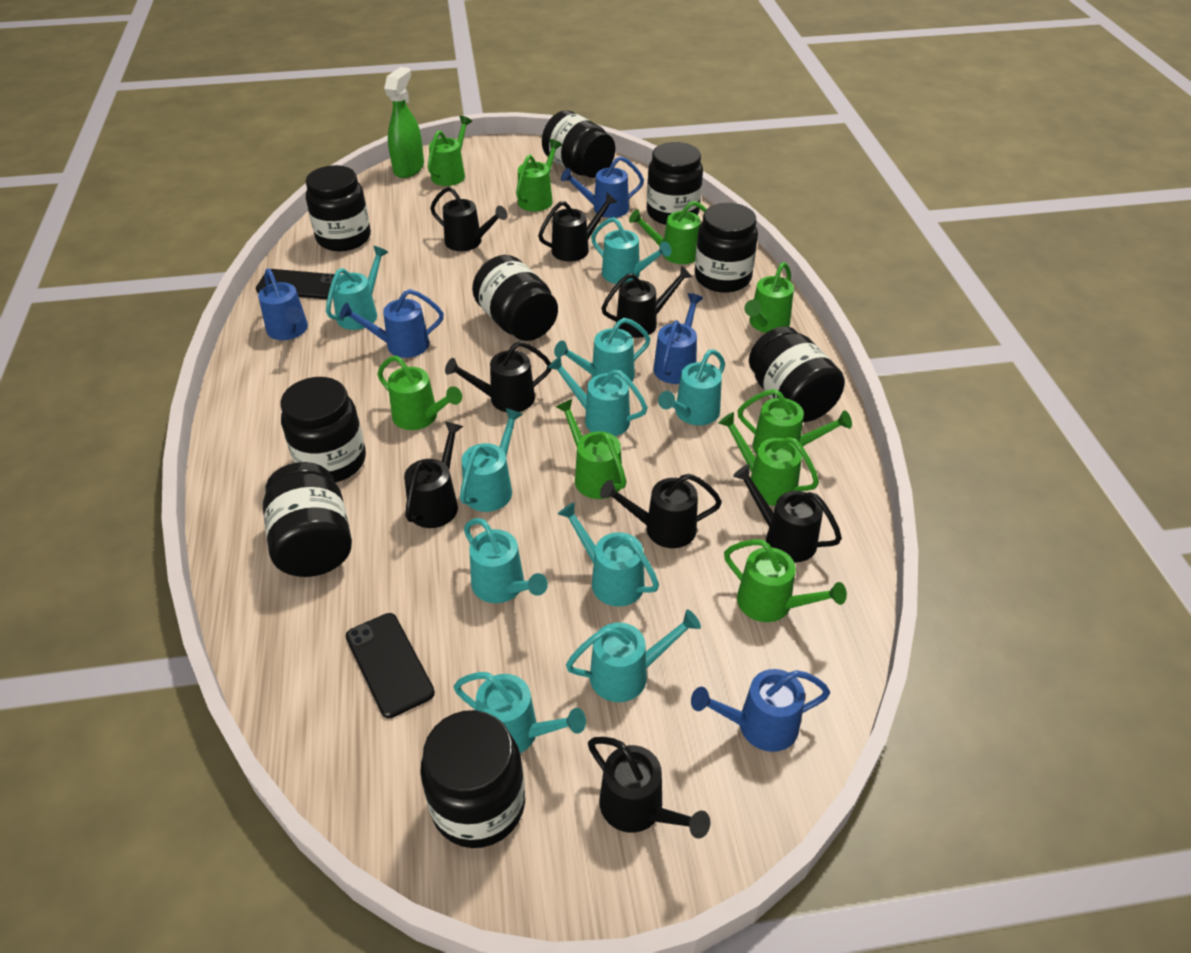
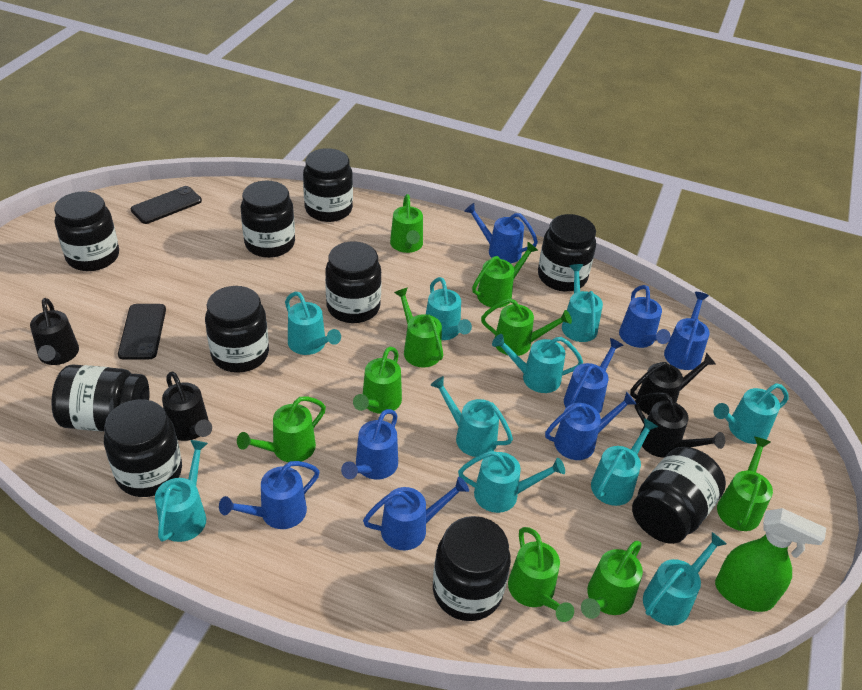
black jar: [263,462,352,577] [281,377,366,483] [305,165,371,251] [420,710,525,848] [472,255,558,341] [542,110,615,178] [647,142,703,225] [695,203,758,293] [749,326,845,422] = 9 -> [51,364,149,431] [54,191,119,271] [104,399,182,497] [205,286,269,373] [241,180,295,258] [303,148,353,222] [325,242,382,323] [433,516,511,621] [538,214,596,292] [632,447,726,544] = 10
black watering can: [404,421,463,528] [430,187,507,251] [445,341,551,412] [538,193,617,262] [588,737,710,839] [600,474,722,548] [602,265,692,338] [733,464,842,562] = 8 -> [30,298,79,365] [162,372,212,441] [630,352,716,415] [634,392,725,458] = 4
blue watering can: [258,268,308,340] [340,289,444,358] [561,156,644,218] [653,293,704,384] [691,669,830,752] = 5 -> [219,461,320,529] [341,409,398,480] [363,477,469,550] [464,203,538,263] [545,392,637,460] [564,338,624,414] [619,285,670,348] [664,292,710,370] = 8

